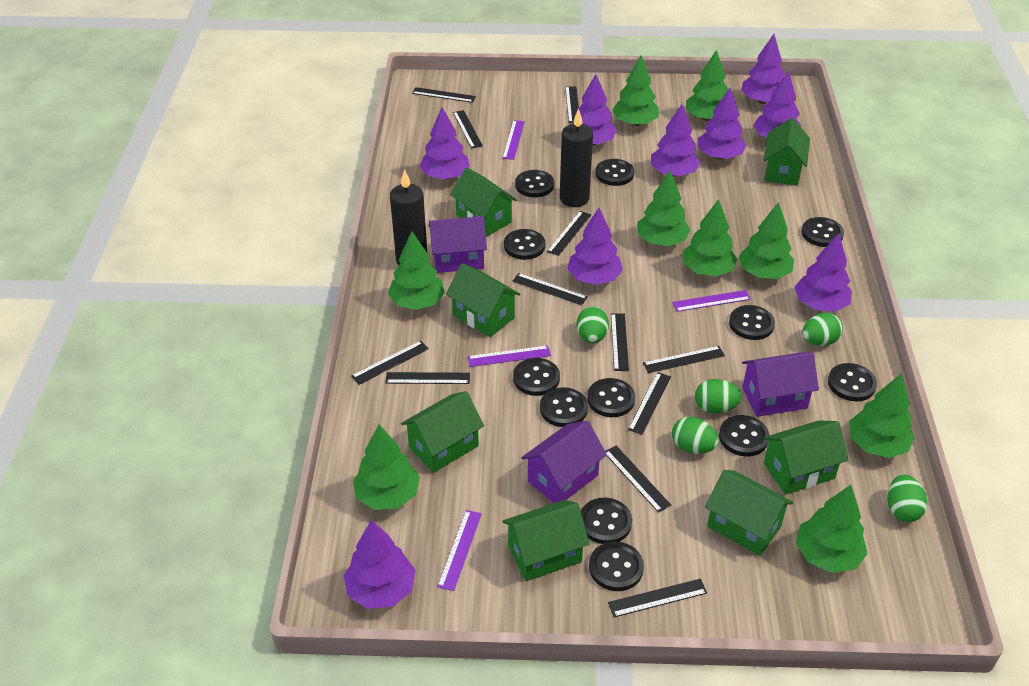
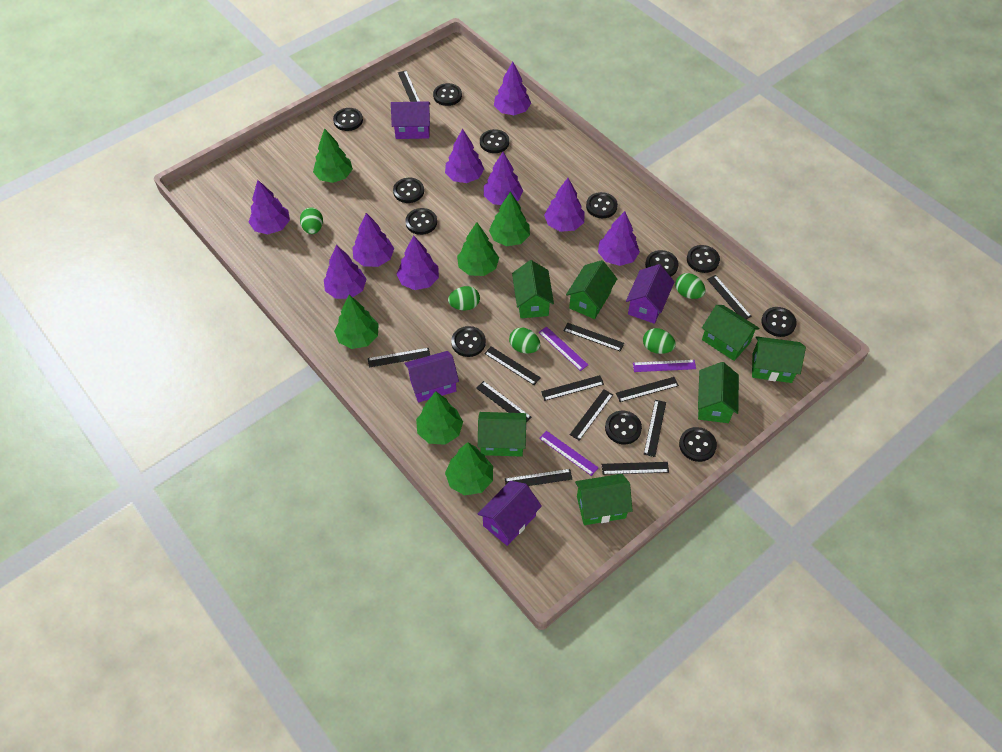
black candle: [390,169,427,265] [560,109,593,207] = 2 -> none = 0
green tree: [353,424,420,510] [388,231,445,310] [612,55,659,126] [638,171,690,246] [683,199,738,276] [686,50,728,121] [739,202,794,279] [796,485,868,573] [849,373,915,458] = 9 -> [313,128,353,183] [334,295,378,349] [416,391,463,445] [445,442,493,495] [457,222,499,276] [489,192,530,246] = 6
purple house: [429,216,487,273] [521,421,607,503] [742,352,819,417] = 3 -> [391,101,430,139] [404,351,459,403] [478,481,542,546] [626,264,675,324] = 4
purple ruler: [437,510,482,591] [468,345,551,367] [502,120,525,160] [672,290,751,312] = 4 -> [539,326,588,371] [539,431,599,476] [633,360,696,372] = 3

